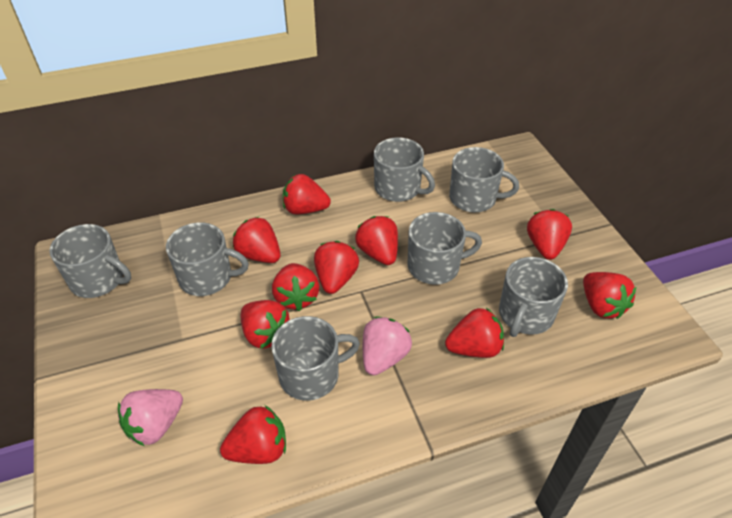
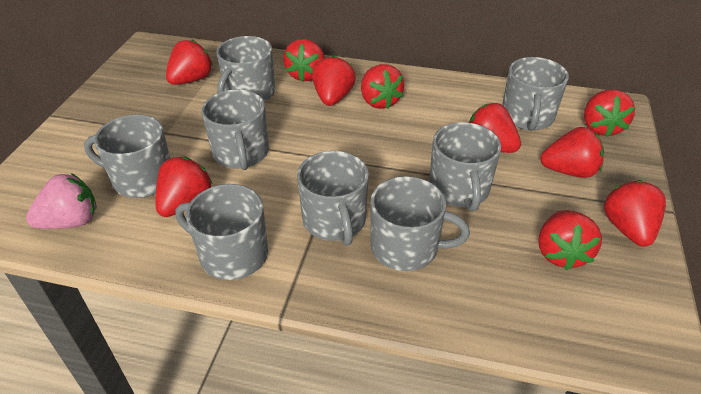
grey mug: [49,224,131,298] [166,222,249,296] [271,316,360,401] [374,137,435,202] [408,212,482,285] [449,147,519,212] [499,257,568,337] = 7 -> [84,114,170,198] [175,184,268,280] [201,90,269,170] [216,36,275,102] [297,151,369,246] [371,176,470,271] [429,122,501,212] [502,57,569,131] = 8
pink strawberry: [118,389,183,446] [363,316,412,376] = 2 -> [26,173,97,229] = 1

